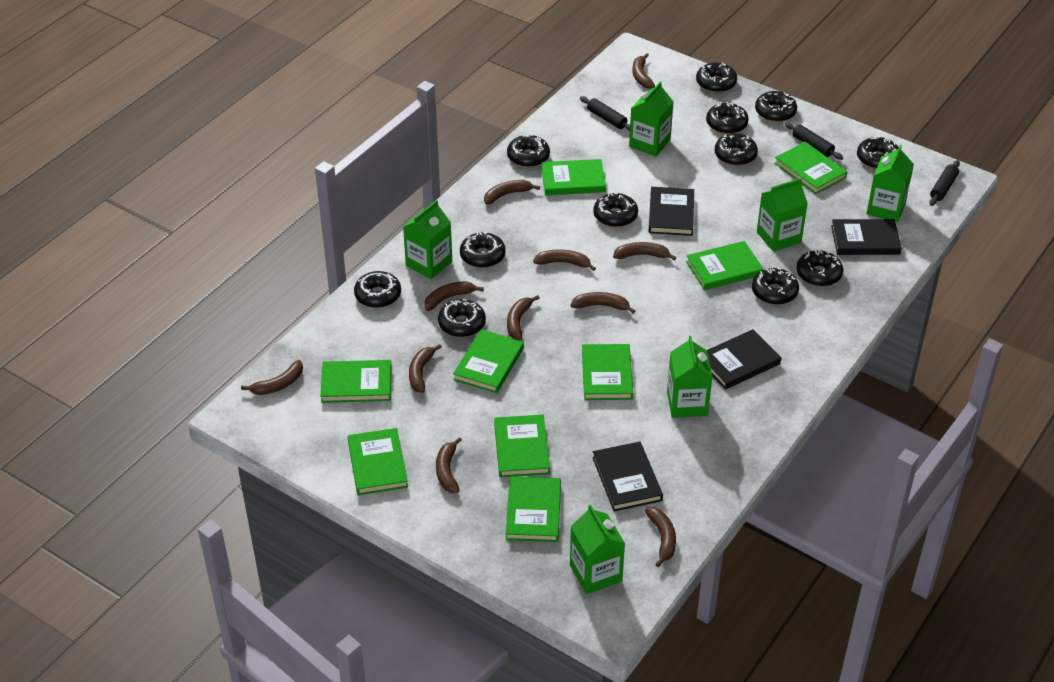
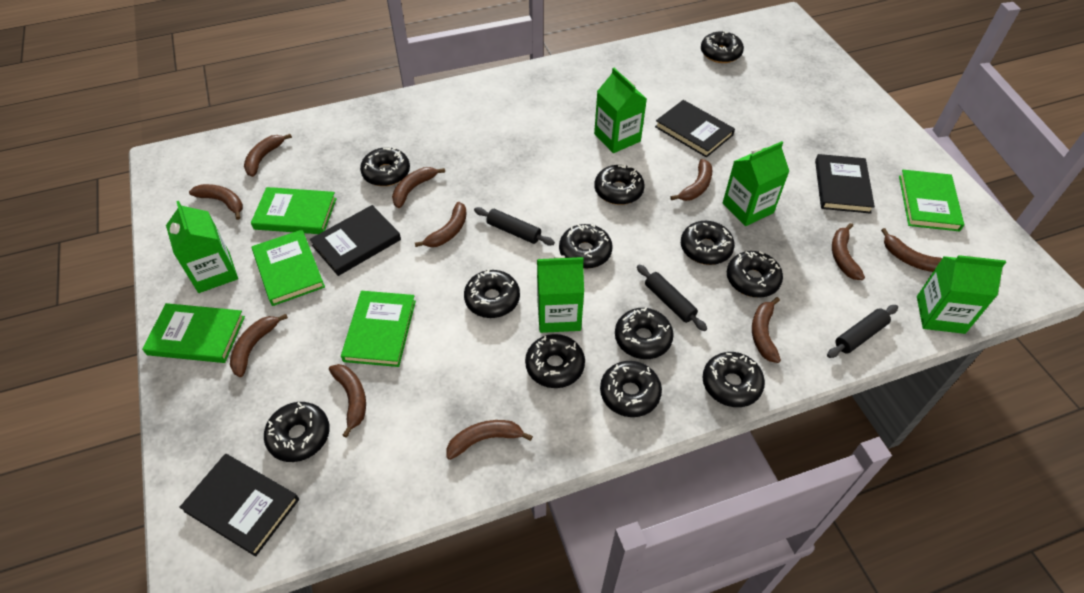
green book: [320,360,392,403] [348,428,408,495] [453,329,524,393] [494,415,550,477] [506,476,561,542] [541,159,606,195] [582,344,633,400] [686,241,764,290] [774,142,847,194] = 9 -> [142,303,245,363] [251,187,337,234] [252,230,325,306] [341,291,416,367] [899,170,964,231] = 5
green carton: [403,200,452,279] [570,505,625,594] [629,81,674,156] [667,336,712,418] [757,178,808,252] [867,145,914,222] = 6 -> [166,201,238,293] [537,256,584,333] [594,68,647,153] [723,141,789,226] [917,255,1006,334] = 5

